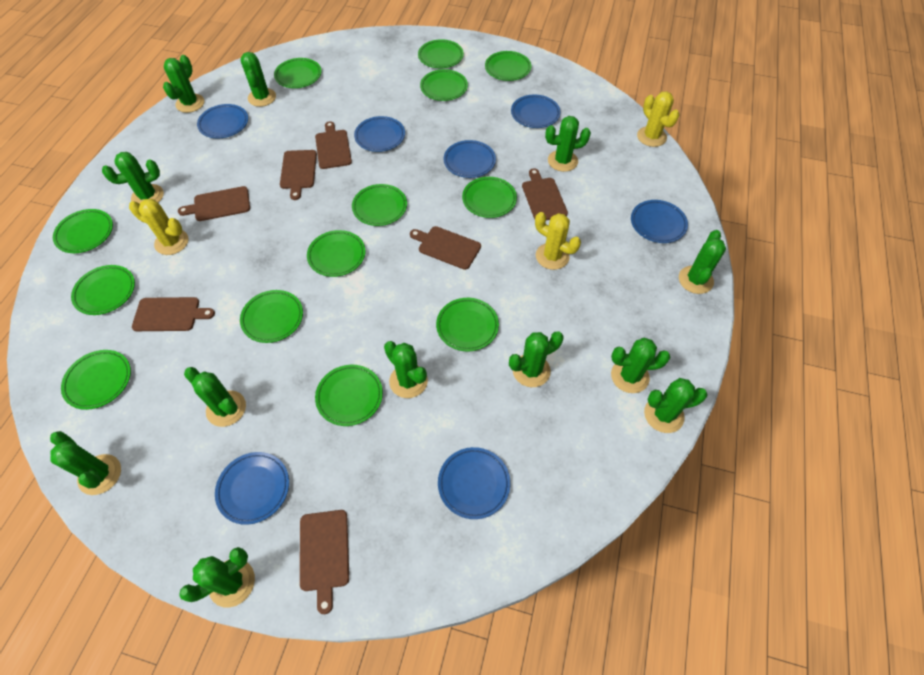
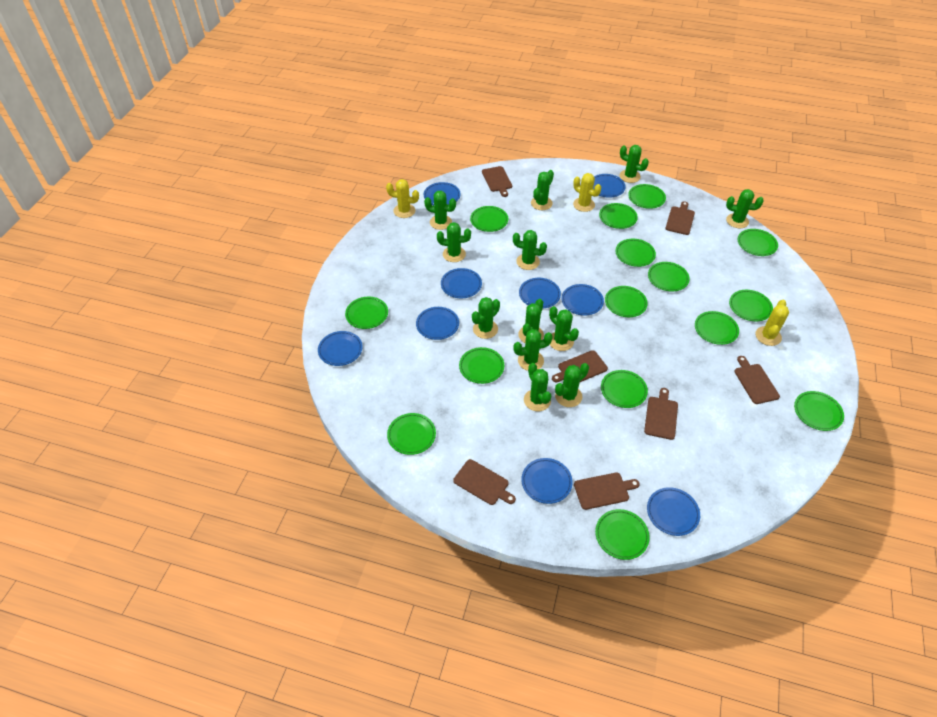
blue plate: [197,104,248,138] [215,452,289,525] [354,116,405,152] [438,447,510,519] [444,140,496,178] [511,94,560,128] [631,200,688,243] = 7 -> [318,331,363,366] [416,307,459,340] [424,182,460,205] [441,268,482,298] [519,278,561,308] [521,458,573,504] [562,284,604,316] [593,174,626,198] [647,487,700,536] = 9
green plate: [53,209,113,253] [61,350,131,410] [71,265,135,315] [240,290,303,343] [274,58,322,88] [307,230,365,277] [315,365,383,426] [352,184,407,226] [418,39,464,68] [420,69,468,101] [436,298,499,352] [462,177,517,218] [485,51,531,81] = 13 -> [345,297,388,329] [387,413,436,455] [459,347,504,384] [470,206,508,232] [595,509,650,560] [599,203,638,229] [601,370,648,408] [605,286,648,317] [615,239,656,267] [628,184,666,209] [648,262,690,292] [695,311,739,345] [729,290,773,321] [738,229,778,256] [794,391,844,431] = 15

